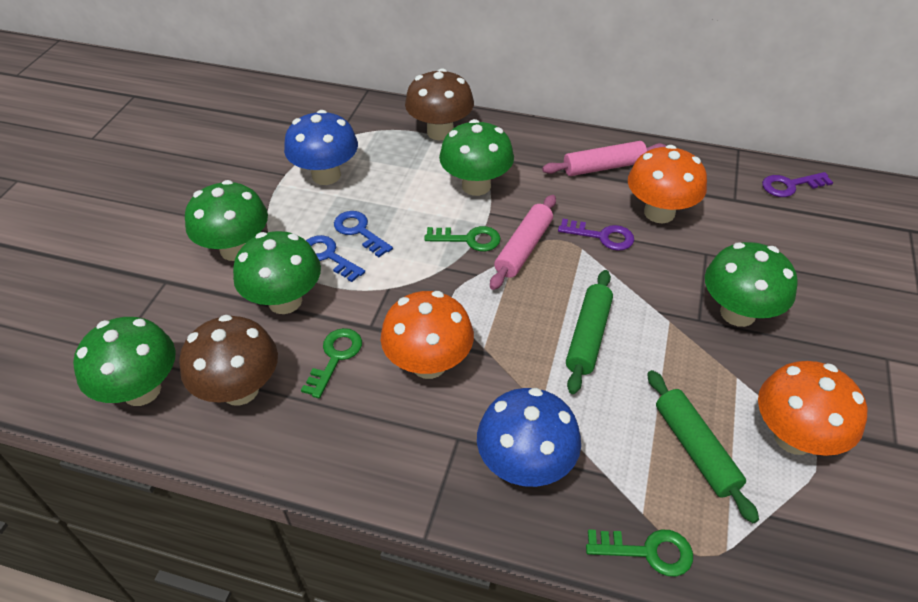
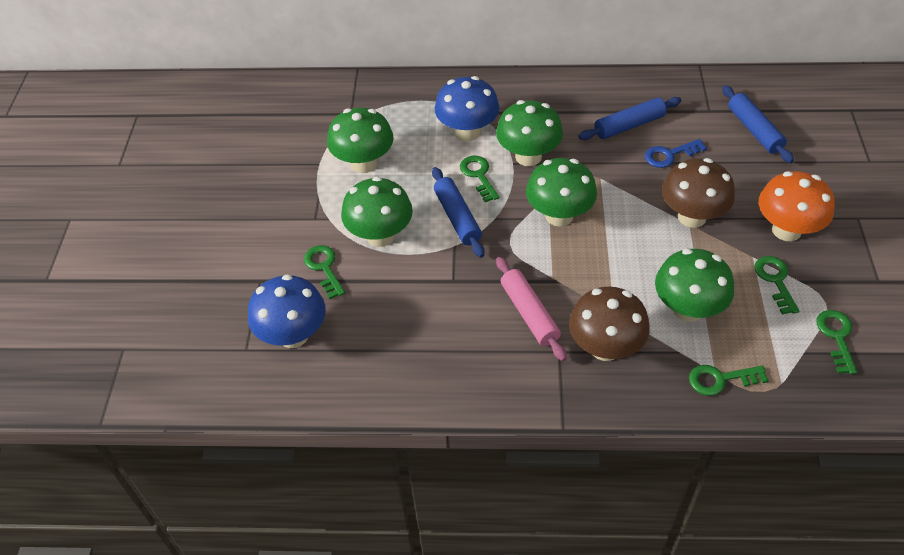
blue key: [306,235,365,282] [334,211,393,257] = 2 -> [645,139,707,168] = 1
blue rolling pin: none = 0 -> [432,167,485,258] [578,97,682,140] [722,85,794,163] = 3
green key: [301,328,362,398] [424,226,501,251] [586,529,693,576] = 3 -> [304,245,345,299] [460,156,499,202] [689,365,769,396] [754,256,799,315] [816,310,857,374] = 5
green rolling pin: [566,270,613,394] [647,370,759,523] = 2 -> none = 0
orange mushroom: [381,291,474,379] [628,145,707,224] [758,361,867,456] = 3 -> [759,171,835,241] = 1
pink rolling pin: [490,195,556,290] [542,141,666,176] = 2 -> [496,257,567,361] = 1
purple key: [558,219,634,251] [762,172,833,197] = 2 -> none = 0

